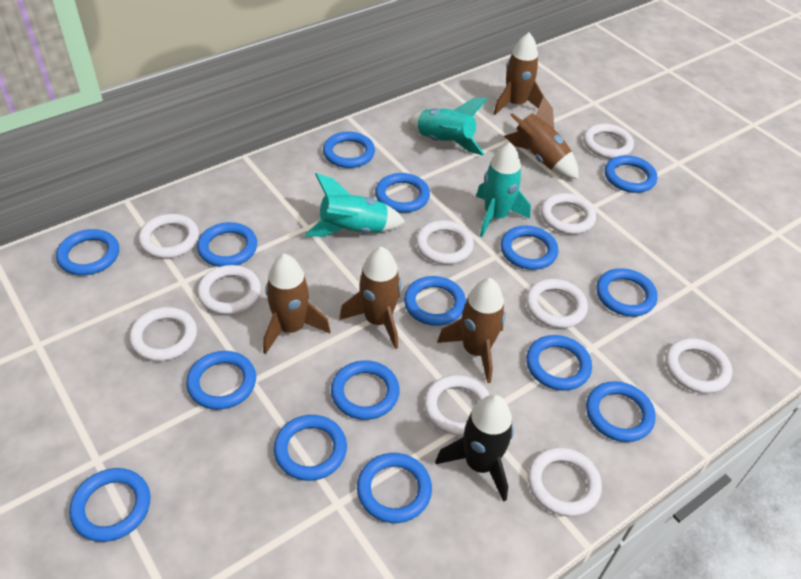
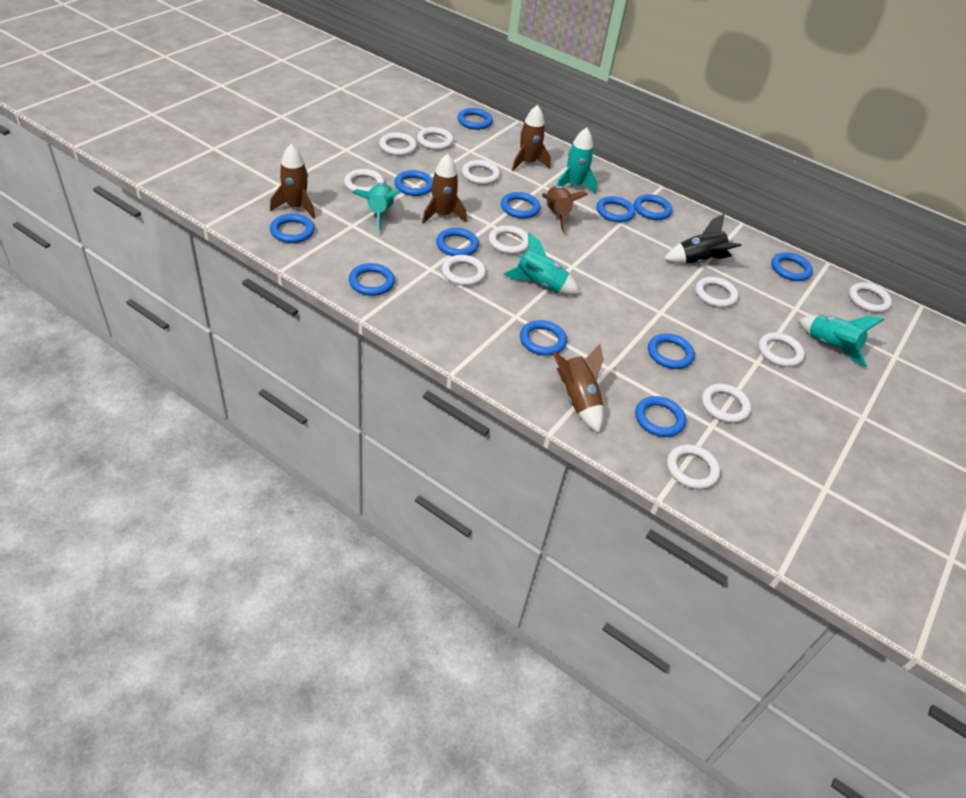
blue ring: [56,229,119,275] [69,468,151,542] [186,351,256,410] [197,222,257,267] [274,415,347,481] [323,132,375,168] [331,360,400,420] [357,453,432,523] [375,173,430,213] [404,276,466,326] [501,226,558,270] [526,335,592,391] [586,381,656,442] [597,268,658,316] [605,155,657,193] = 15 -> [270,214,314,243] [349,263,395,296] [394,170,432,196] [436,228,479,256] [457,108,493,130] [501,192,540,219] [520,320,567,356] [596,196,635,222] [634,194,672,220] [635,396,686,437] [648,333,695,369] [771,252,813,281] = 12
turquoise rocket: [305,173,405,237] [408,97,488,156] [476,142,531,237] = 3 -> [352,183,400,232] [503,232,580,295] [556,127,597,194] [798,315,884,367] = 4
white ring: [129,307,197,361] [139,214,199,258] [197,265,261,314] [416,220,474,264] [424,375,490,436] [526,279,588,328] [528,447,602,517] [541,193,596,234] [583,124,634,158] [665,338,732,394] = 10 -> [344,169,385,192] [379,132,417,156] [417,127,454,150] [442,255,486,286] [462,160,500,185] [489,225,528,254] [667,444,720,489] [695,277,739,308] [702,384,751,423] [758,332,805,367] [849,282,892,313] = 11

